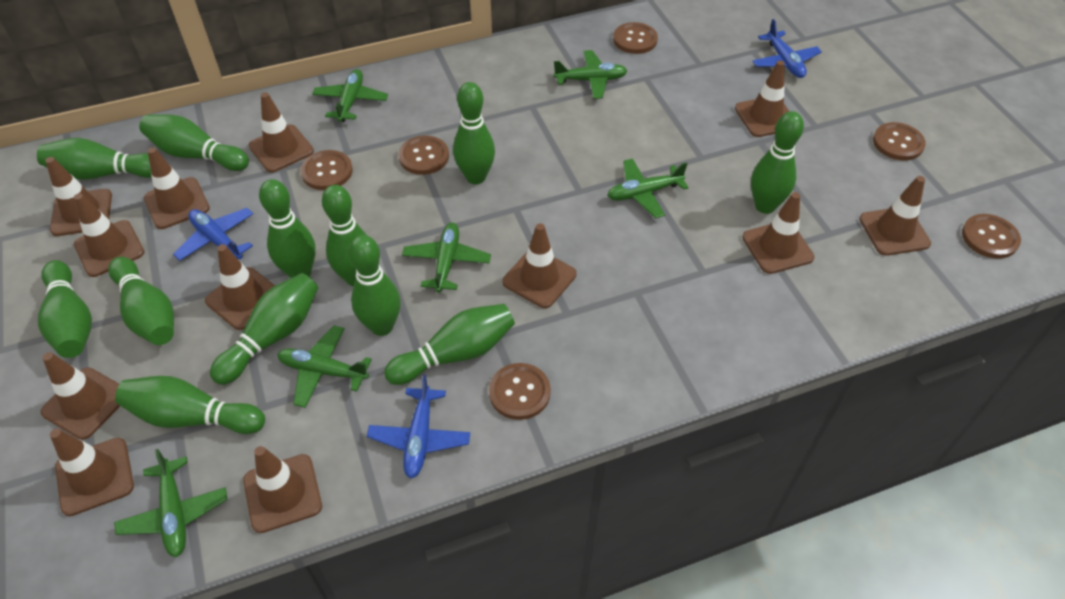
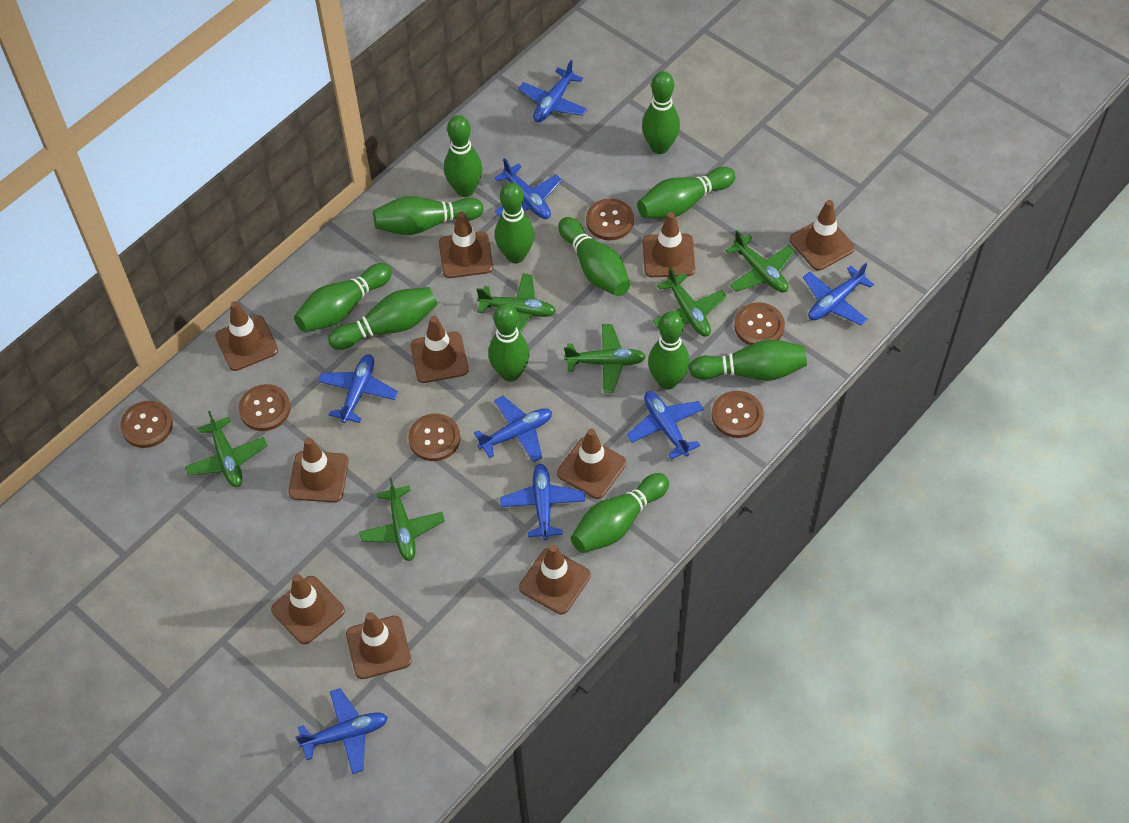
blue plane: [173,208,253,261] [367,375,470,479] [752,19,822,78] = 3 -> [296,688,388,774] [318,354,398,423] [474,396,552,462] [494,158,562,219] [500,464,585,540] [519,60,587,122] [627,391,704,459] [803,263,874,325] = 8
brown traffic cone: [40,352,120,440] [45,157,112,236] [50,429,134,516] [74,193,144,277] [144,147,210,229] [205,244,275,330] [243,446,322,533] [249,92,314,172] [502,223,577,308] [735,60,789,137] [742,192,814,274] [859,176,931,256] = 12 -> [215,301,278,371] [271,574,345,645] [288,438,349,502] [346,612,412,679] [410,316,468,383] [439,211,493,278] [519,544,591,614] [557,429,626,499] [643,212,695,277] [790,200,855,271] = 10

